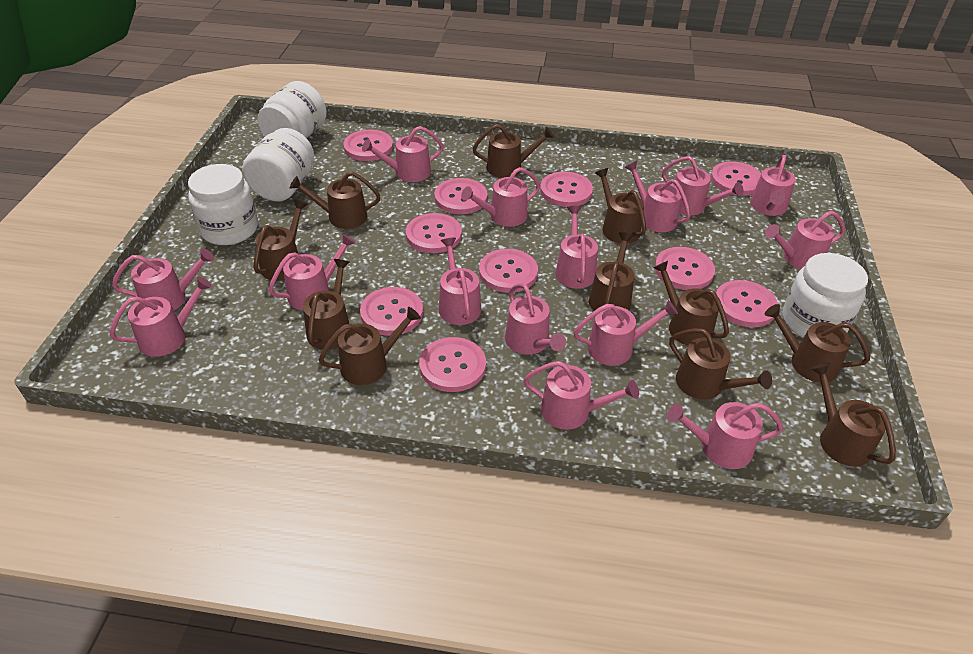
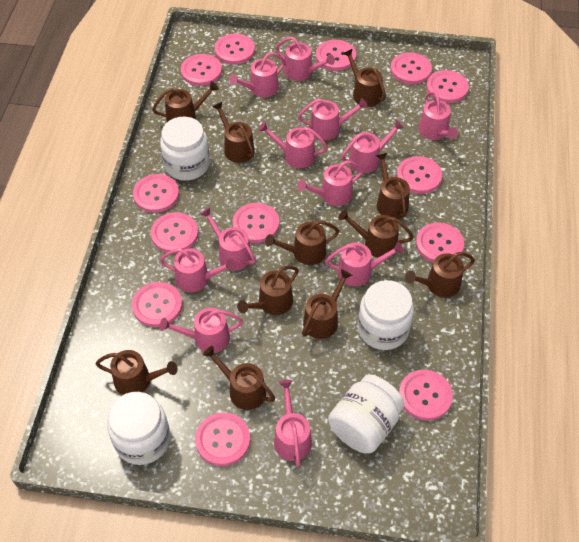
pink button: [344,129,393,161] [360,287,423,336] [406,213,462,253] [419,337,486,392] [435,178,488,214] [479,249,538,293] [540,171,593,207] [655,247,715,290] [711,161,762,196] [716,280,778,327] = 10 -> [132,282,182,327] [133,174,179,213] [151,212,198,253] [181,54,222,86] [195,412,250,466] [215,34,255,65] [233,203,279,243] [316,40,356,71] [390,53,432,84] [397,156,442,194] [399,370,453,421] [416,223,464,263] [426,70,469,103] = 13
pink watering can: [109,276,212,357] [112,248,214,310] [269,234,355,310] [362,126,444,182] [439,238,481,325] [461,167,540,227] [505,283,566,355] [524,361,639,430] [555,206,598,289] [574,300,678,366] [625,161,691,232] [662,156,743,216] [667,402,783,469] [750,155,796,216] [765,211,845,269] = 15 -> [159,308,243,353] [160,248,236,292] [200,207,256,271] [229,52,285,97] [258,122,328,168] [274,380,312,467] [276,37,335,81] [297,161,363,206] [298,98,368,140] [325,242,404,286] [341,120,404,173] [418,91,458,140] = 12

